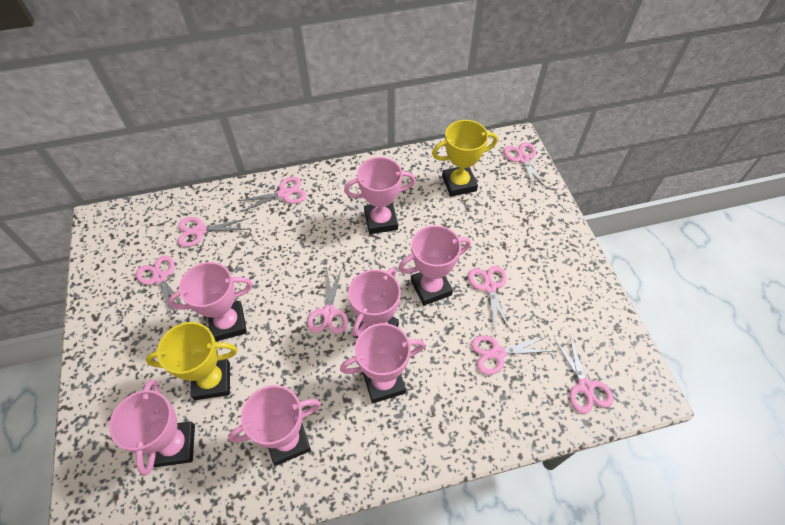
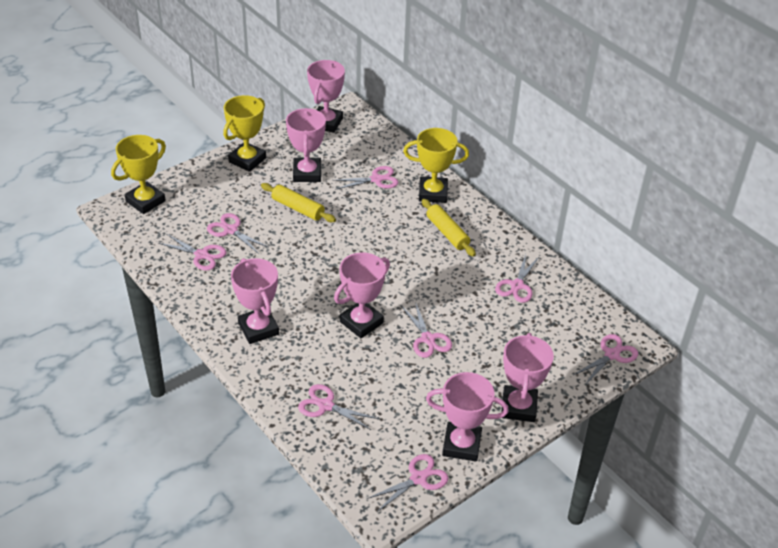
pink trophy: [109,379,195,476] [168,262,253,341] [228,385,321,466] [340,323,425,403] [344,157,416,234] [348,267,401,338] [398,225,471,306] = 7 -> [231,258,279,344] [286,108,326,182] [307,60,345,133] [334,253,390,338] [426,372,509,462] [501,333,554,422] = 6
yellow rolling pin: none = 0 -> [261,183,336,222] [422,199,476,257] = 2
yellow trophy: [145,322,237,400] [432,120,498,197] = 2 -> [111,135,166,214] [223,95,266,172] [403,128,469,203] = 3

